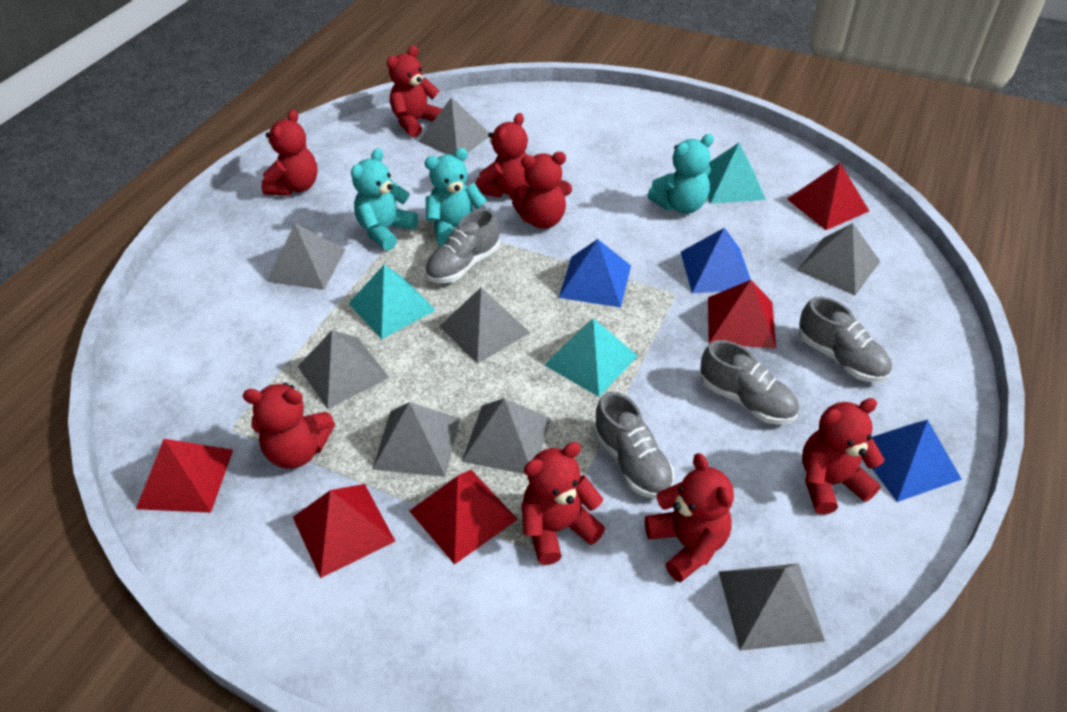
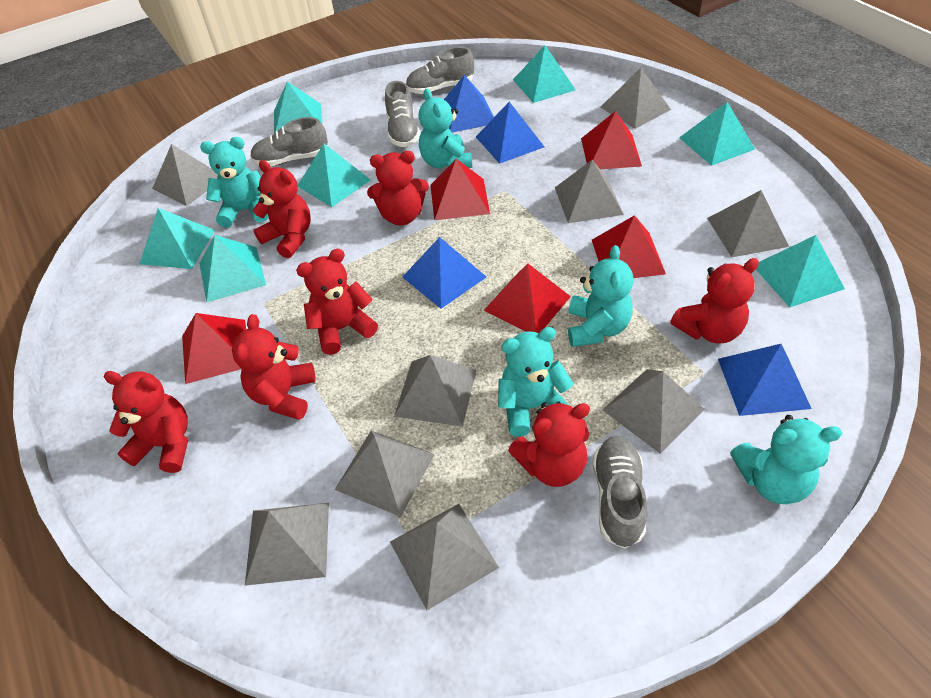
blue pyramid: [559,239,631,308] [681,228,751,293] [872,420,962,502] = 3 -> [402,237,486,309] [444,75,494,133] [476,102,544,164] [718,344,812,416] = 4
grey pyramid: [266,223,346,290] [298,330,389,409] [373,402,460,477] [419,97,489,155] [440,287,530,364] [462,398,551,474] [719,563,825,651] [797,223,880,295] = 8 -> [152,144,218,206] [245,503,329,586] [335,430,435,517] [390,504,499,610] [394,355,477,427] [555,160,624,223] [600,68,671,129] [603,369,705,454] [707,190,789,257] = 9
red teddy bear: [243,383,335,469] [262,110,317,196] [387,46,442,137] [475,113,528,197] [509,152,572,229] [521,442,605,565] [645,453,734,582] [802,398,884,515] = 8 -> [104,371,188,473] [232,314,316,420] [253,160,311,258] [296,249,378,355] [367,151,429,226] [508,402,590,487] [670,258,759,344] = 7
turquoise pyramid: [348,265,436,339] [544,318,638,397] [708,143,766,204] = 3 -> [140,208,215,269] [199,235,266,302] [274,81,322,133] [297,144,370,207] [513,45,576,103] [679,102,755,166] [756,235,845,307] = 7
turquoise teddy bear: [351,148,418,250] [425,148,487,246] [647,134,714,214] = 3 -> [200,137,269,228] [419,89,472,168] [498,327,574,437] [568,245,634,347] [730,415,843,504] = 5

